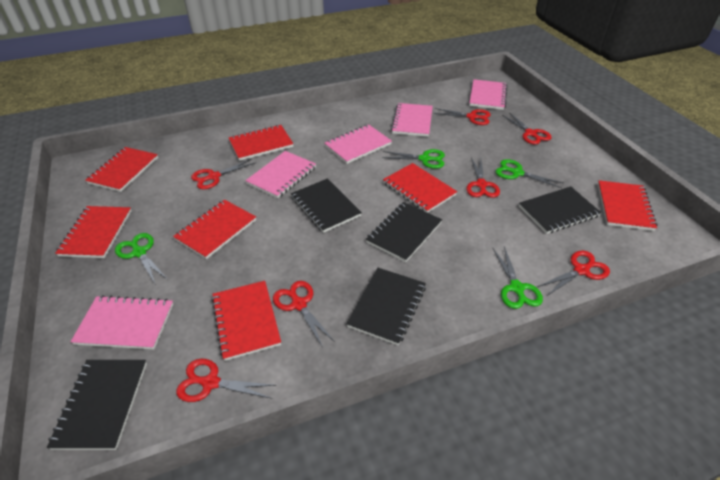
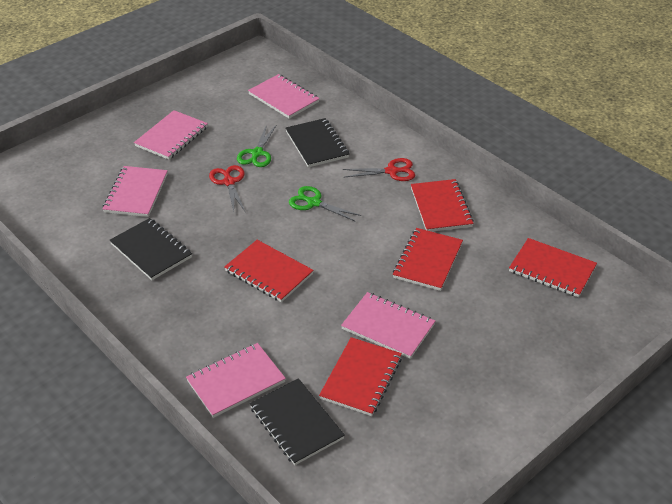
black notebook: [47,360,147,450] [291,178,362,233] [347,268,426,345] [366,202,442,262] [519,186,601,234] = 5 -> [110,218,192,280] [250,378,345,465] [285,118,349,168] = 3
green scissors: [115,233,167,285] [382,149,445,169] [493,246,543,309] [496,159,563,188] = 4 -> [237,124,276,167] [289,186,361,222] = 2
red notebook: [55,206,131,258] [85,147,158,192] [173,200,256,259] [211,281,281,361] [229,125,294,161] [383,163,457,213] [598,180,657,231] = 7 -> [224,240,314,302] [319,337,402,416] [393,228,463,291] [411,179,474,232] [509,238,597,297] = 5
red scissors: [176,359,277,402] [191,159,256,189] [273,281,335,348] [434,108,491,125] [466,157,500,198] [502,112,551,144] [538,251,610,296] = 7 -> [209,165,245,211] [343,158,415,181] = 2

